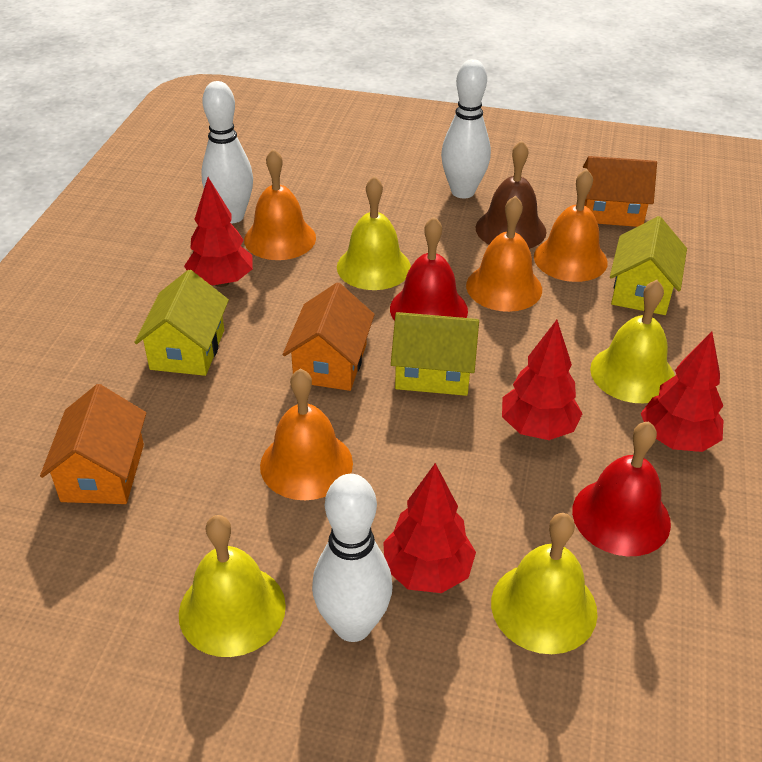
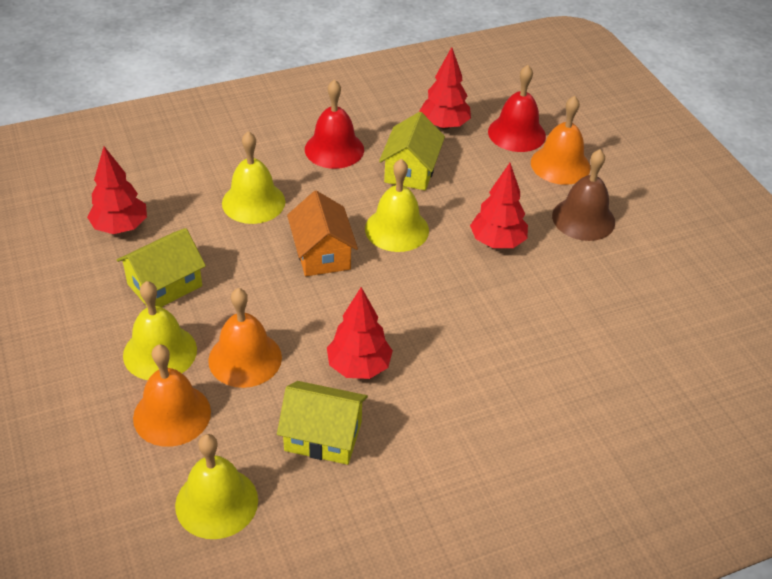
orange bell: [244,149,316,260] [260,369,353,500] [466,196,542,312] [534,169,608,282] = 4 -> [133,344,211,447] [208,288,282,388] [531,96,591,185] = 3
orange house: [40,384,146,504] [283,282,375,391] [583,156,657,227] = 3 -> [287,191,358,276] = 1
white bowling pin: [201,81,253,224] [312,474,393,642] [441,59,491,198] = 3 -> none = 0

